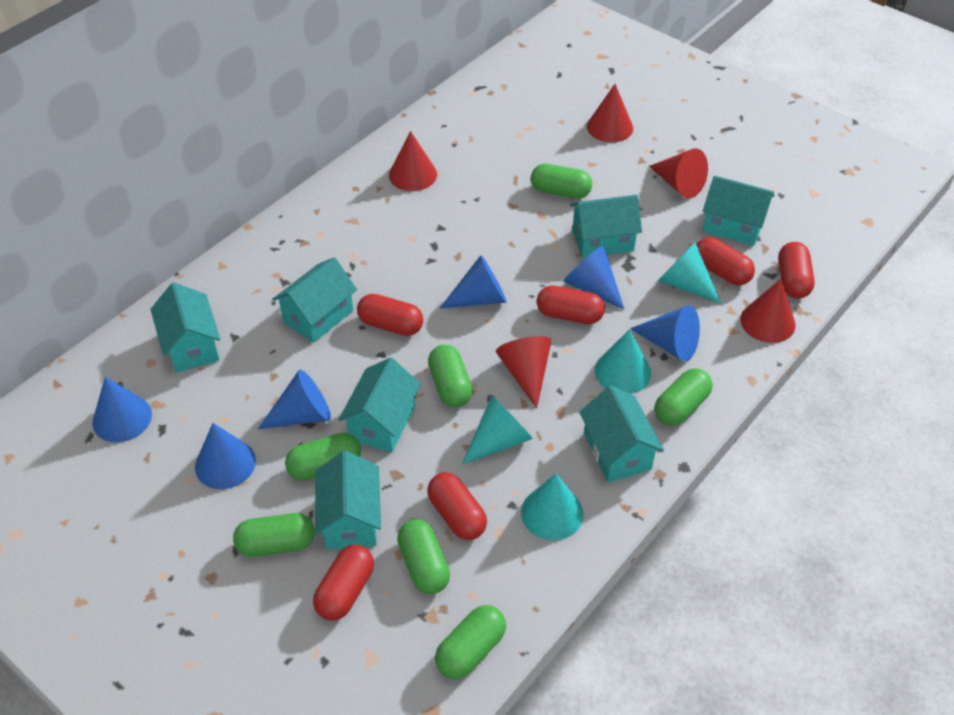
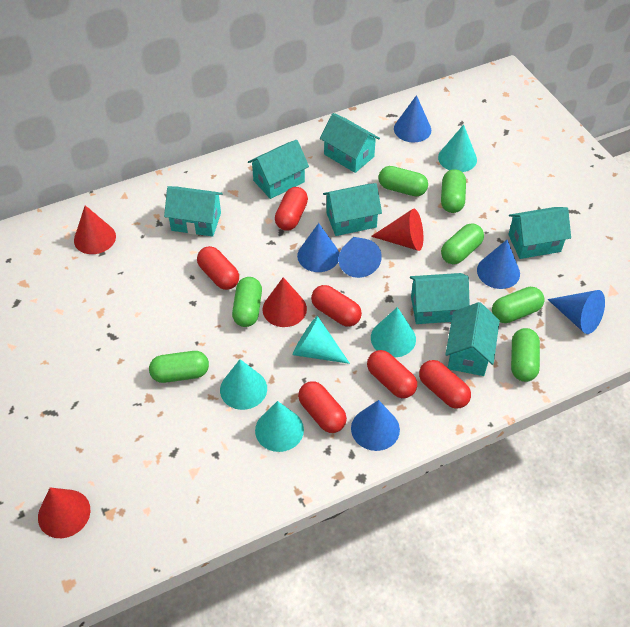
red cone: [389,131,437,191] [496,336,552,409] [587,84,633,142] [649,148,708,198] [740,279,795,343] = 5 -> [38,487,90,538] [74,205,116,254] [263,277,307,327] [371,209,423,251] = 4
turquoise cone: [462,395,533,465] [521,473,583,540] [595,329,651,394] [658,242,721,304] = 4 -> [220,359,267,410] [255,401,304,452] [293,316,350,364] [371,307,416,357] [438,124,477,172] = 5

